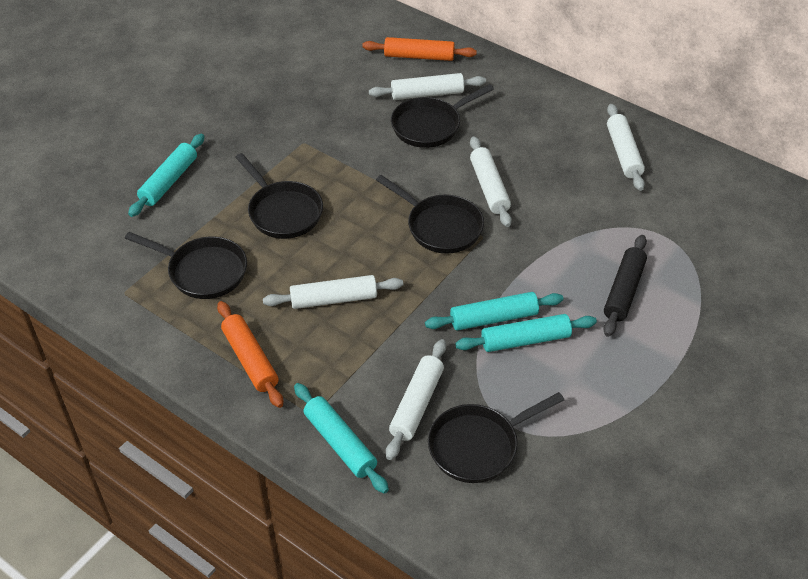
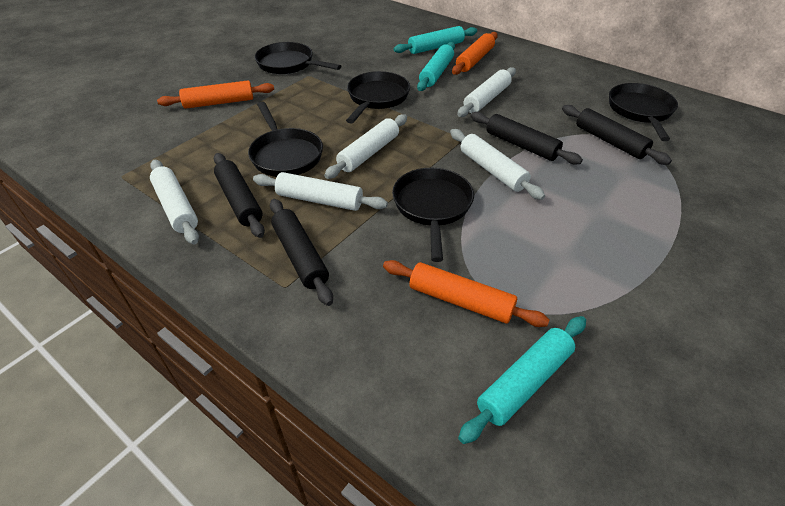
black rolling pin: [603,235,647,337] = 1 -> [214,153,265,238] [270,199,333,306] [471,112,583,165] [562,105,672,165] = 4
orange rolling pin: [217,301,283,408] [362,37,477,61] = 2 -> [157,81,274,109] [383,260,550,327] [452,32,498,75] = 3
turquoise rolling pin: [128,134,205,217] [294,383,389,494] [425,292,563,331] [455,314,597,352] = 4 -> [393,26,477,54] [417,42,455,91] [458,316,586,444] = 3

